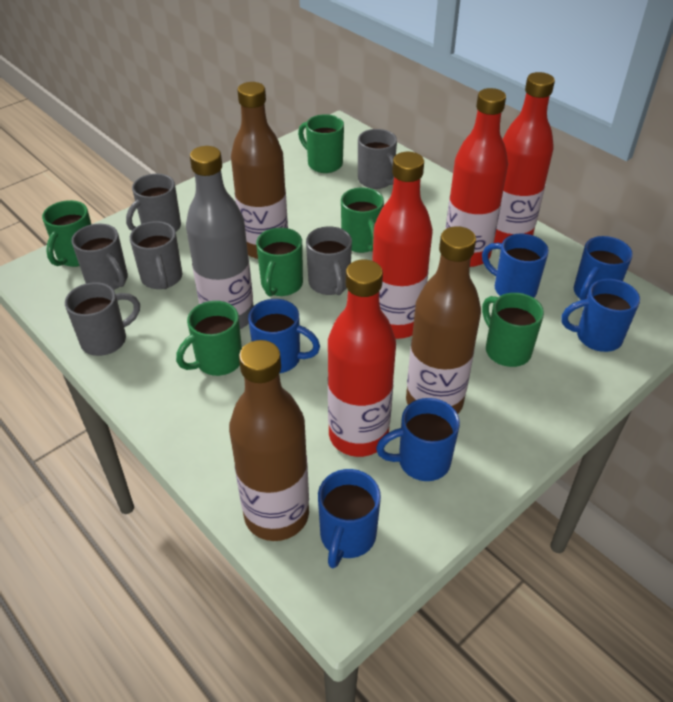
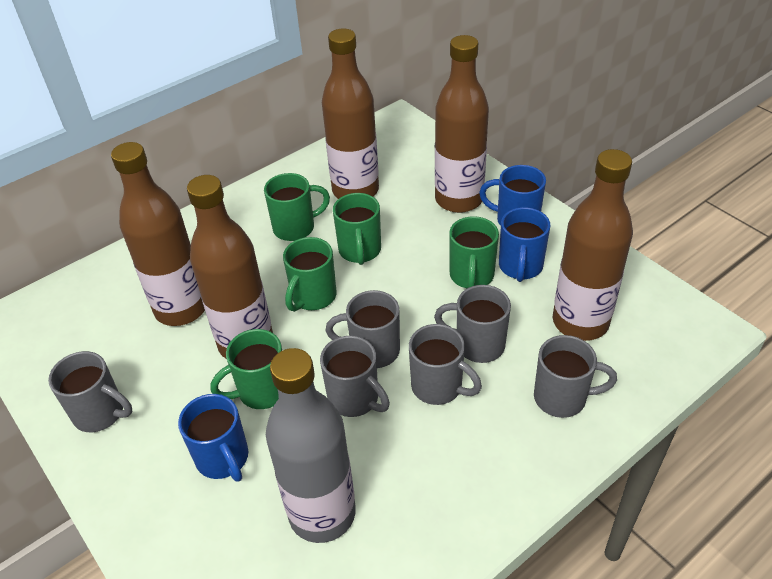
blue mug: [248,299,320,373] [318,469,381,568] [376,398,460,481] [482,234,549,298] [561,279,640,352] [574,236,633,300] = 6 -> [178,394,248,482] [479,165,546,226] [499,207,550,282] = 3
brown bottle: [229,340,309,541] [231,82,288,259] [406,226,481,414] = 3 -> [111,142,205,326] [187,175,273,358] [322,29,379,199] [435,35,489,213] [553,149,633,341] = 5
green mug: [42,200,91,267] [176,301,242,376] [256,227,303,297] [298,114,344,173] [341,188,384,253] [482,293,544,367] = 6 -> [211,329,282,409] [264,173,330,241] [283,237,337,312] [333,193,381,265] [449,216,499,288] = 5
red bottle: [328,259,396,457] [372,152,433,339] [445,88,508,267] [494,72,555,243] = 4 -> none = 0

